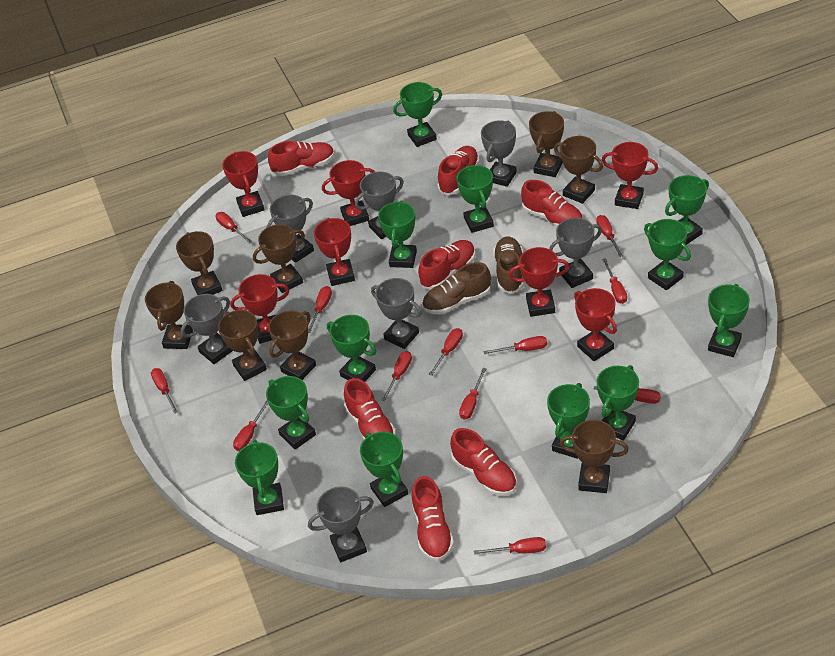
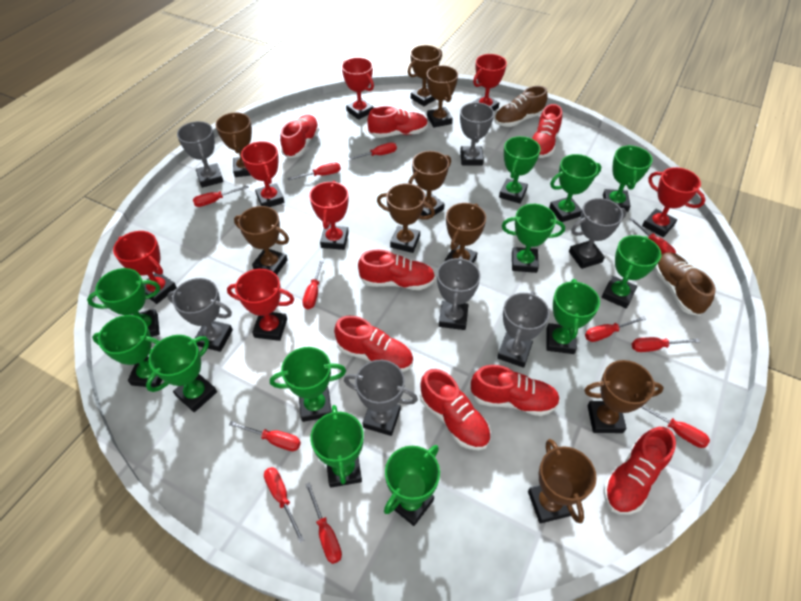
brown trophy: [145,281,193,349] [176,231,223,295] [218,310,267,381] [253,224,305,293] [268,311,316,380] [529,111,564,177] [554,136,603,204] [560,420,629,493] = 8 -> [216,112,252,177] [234,206,289,275] [377,183,435,253] [408,45,442,106] [409,151,451,220] [427,65,458,127] [445,203,486,263] [528,439,597,523] [584,360,664,433] = 9
red screwdriver: [151,368,178,414] [216,212,252,243] [233,400,269,451] [308,286,332,333] [382,351,412,401] [429,328,463,376] [459,368,486,420] [474,537,546,555] [484,336,547,354] [594,386,661,404] [596,215,623,257] [602,258,627,304] = 12 -> [193,185,249,207] [229,421,301,451] [264,467,304,543] [287,162,341,180] [302,258,324,309] [305,482,342,564] [347,142,397,160] [585,316,646,342] [629,218,676,254] [632,337,700,352] [641,406,710,448] = 11
red shoe: [268,141,335,176] [344,378,396,440] [412,476,454,561] [418,240,475,289] [437,146,479,195] [450,428,517,496] [521,180,583,227] = 7 -> [280,115,319,158] [334,316,413,372] [358,249,435,290] [368,106,428,138] [420,369,491,450] [470,365,560,416] [532,104,562,158] [603,427,676,515] = 8

